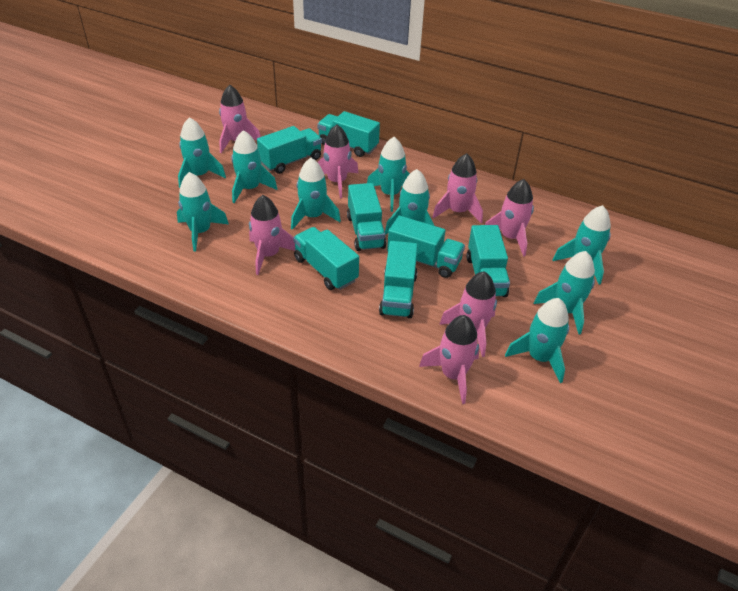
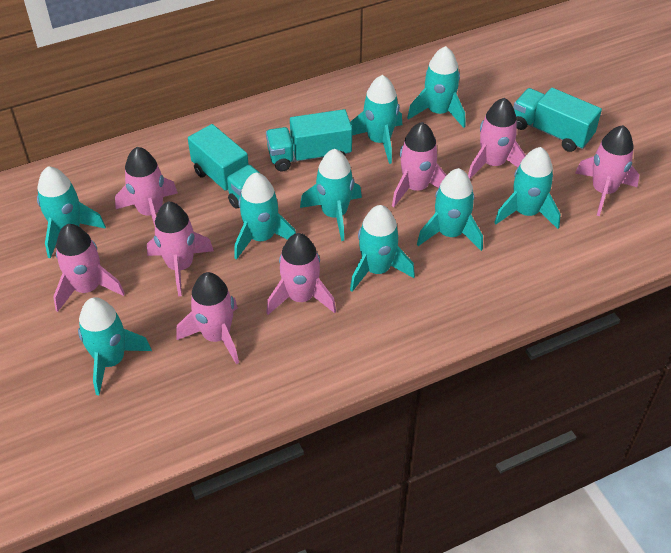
pink rocket: [219,85,261,153] [249,195,295,275] [318,124,358,198] [419,315,479,404] [433,153,483,223] [439,271,497,357] [485,179,534,257] = 7 -> [53,224,125,312] [115,147,178,226] [147,202,214,296] [176,272,239,364] [266,233,336,315] [392,122,446,207] [468,98,526,179] [575,125,639,216] = 8
turquoise truck: [257,126,322,174] [293,227,359,290] [317,111,380,157] [347,183,386,251] [379,241,418,318] [387,216,465,278] [466,225,510,297] = 7 -> [188,124,261,209] [266,109,352,171] [513,88,602,152] = 3

